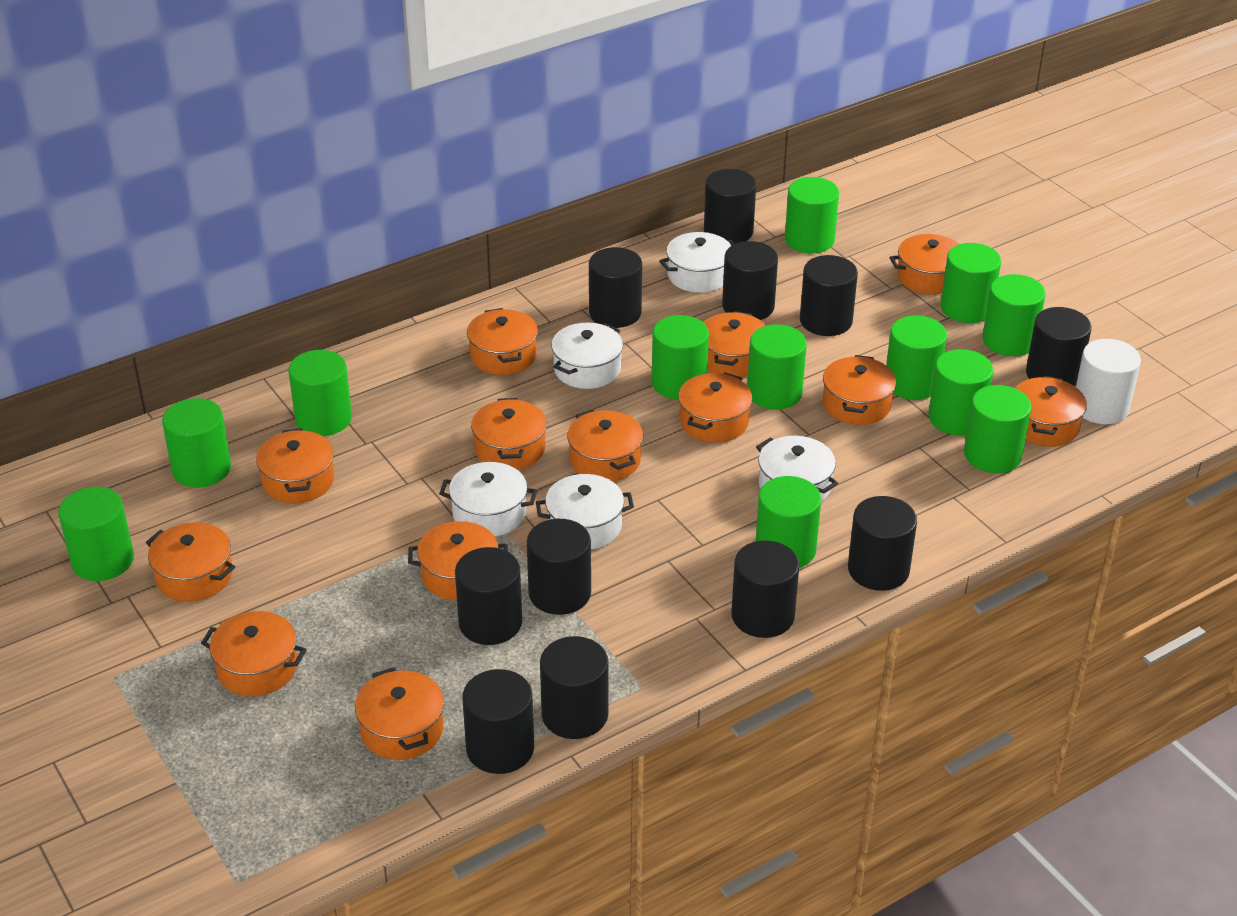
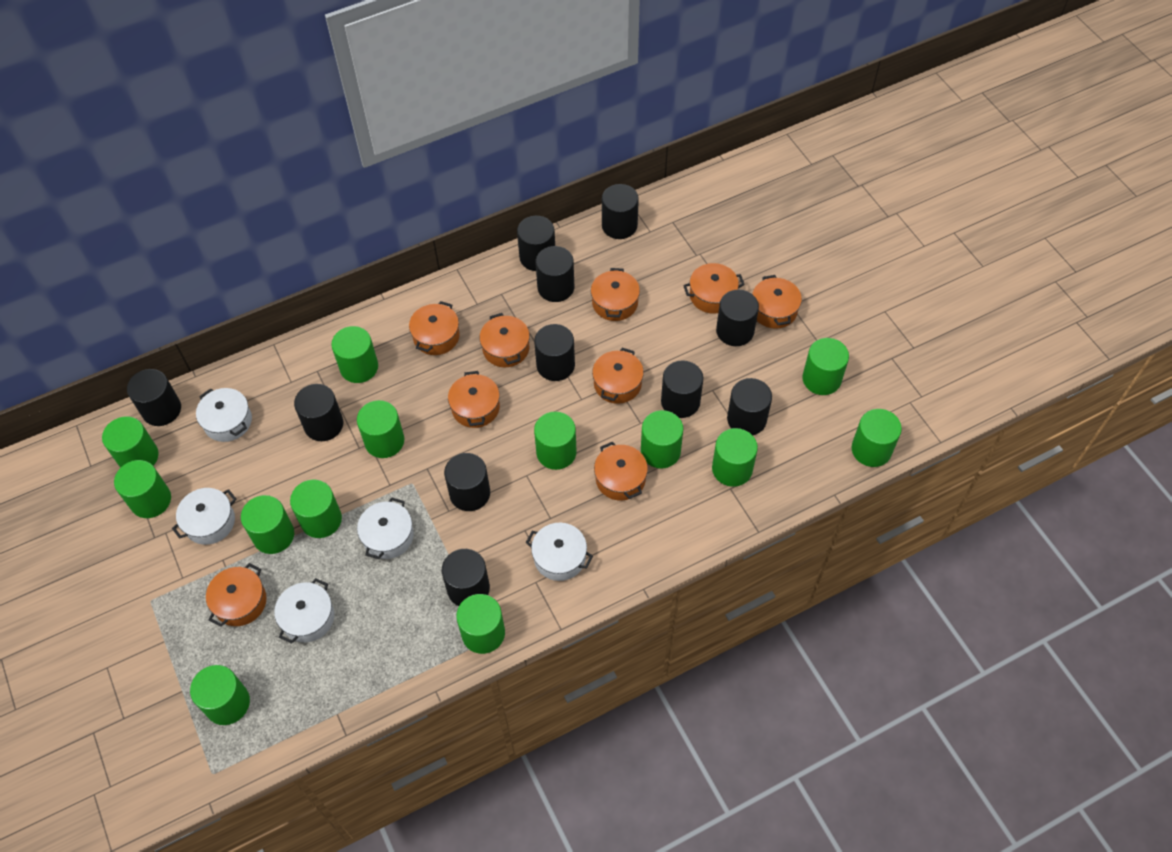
green cylinder: [58,487,134,581] [162,398,231,488] [288,350,352,436] [652,315,709,400] [747,325,807,409] [756,476,821,568] [785,177,839,253] [886,315,947,400] [928,349,994,436] [941,243,1001,323] [964,385,1032,473] [983,274,1046,356] = 12 -> [102,416,159,468] [114,460,171,518] [190,665,250,725] [241,495,294,554] [290,480,342,538] [331,326,378,383] [357,400,404,458] [456,594,505,654] [534,412,577,470] [641,410,683,469] [712,428,758,487] [802,338,849,395] [852,409,902,467] = 13
orange pot: [146,522,235,602] [201,611,307,696] [256,428,334,504] [355,667,444,760] [408,521,508,600] [467,308,538,375] [471,398,547,470] [567,410,643,482] [678,372,752,443] [703,311,766,377] [823,355,896,425] [889,234,959,295] [1015,376,1087,447] = 13 -> [206,563,267,627] [409,301,460,355] [448,371,500,428] [479,313,530,367] [591,268,640,321] [592,348,644,404] [594,442,648,501] [683,263,745,314] [752,275,802,329] = 9
white cylinder: [1076,339,1141,424] = 1 -> none = 0

